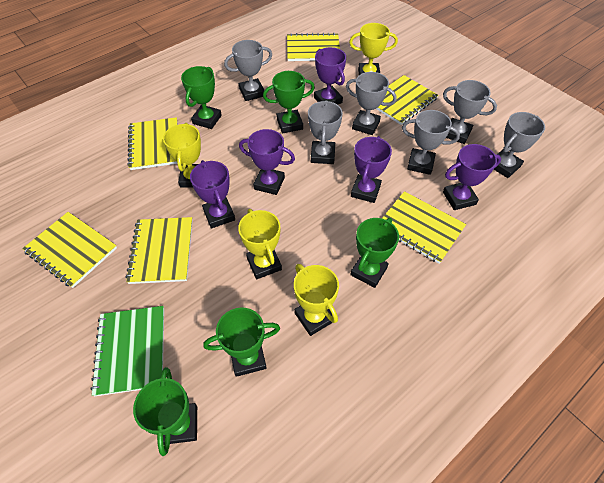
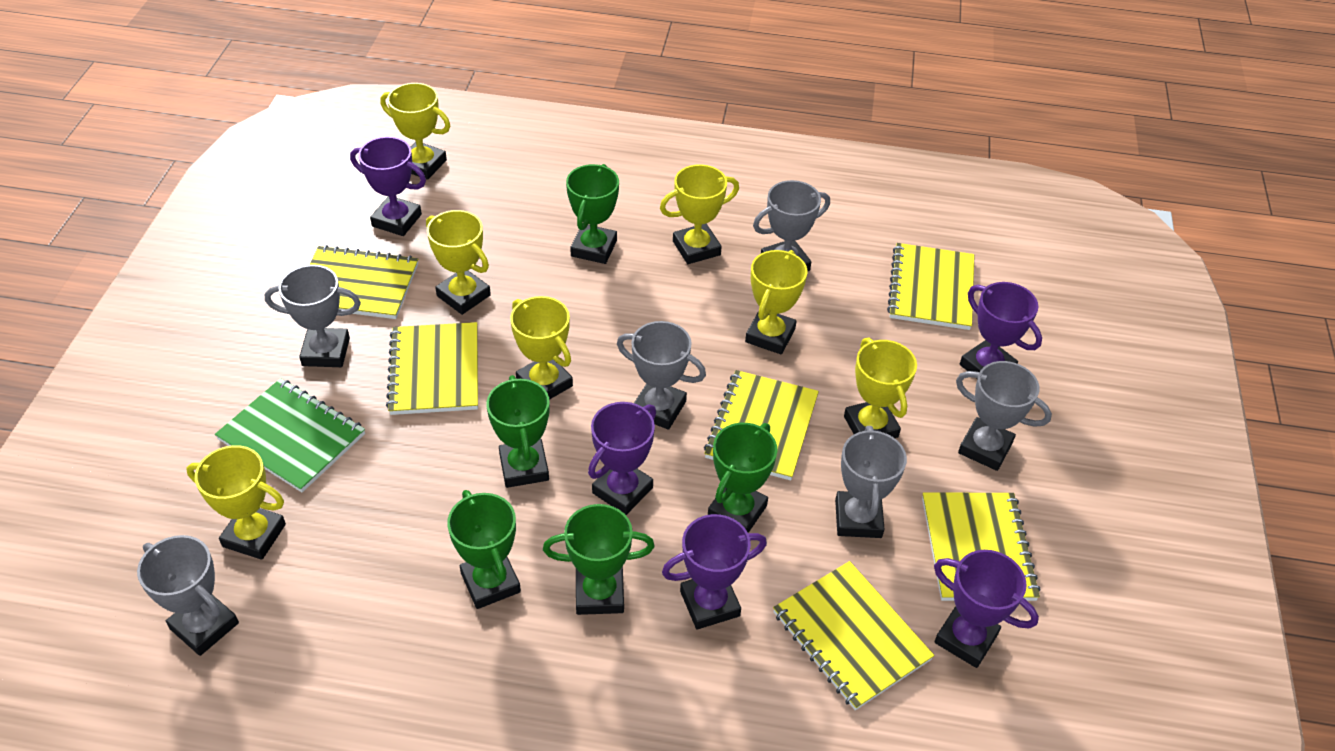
yellow trophy: [163,123,201,187] [238,209,282,279] [294,264,339,336] [349,23,398,75] = 4 -> [186,445,286,560] [381,83,450,180] [426,210,491,315] [510,296,573,400] [660,164,739,264] [745,250,807,354] [844,338,917,438] = 7

